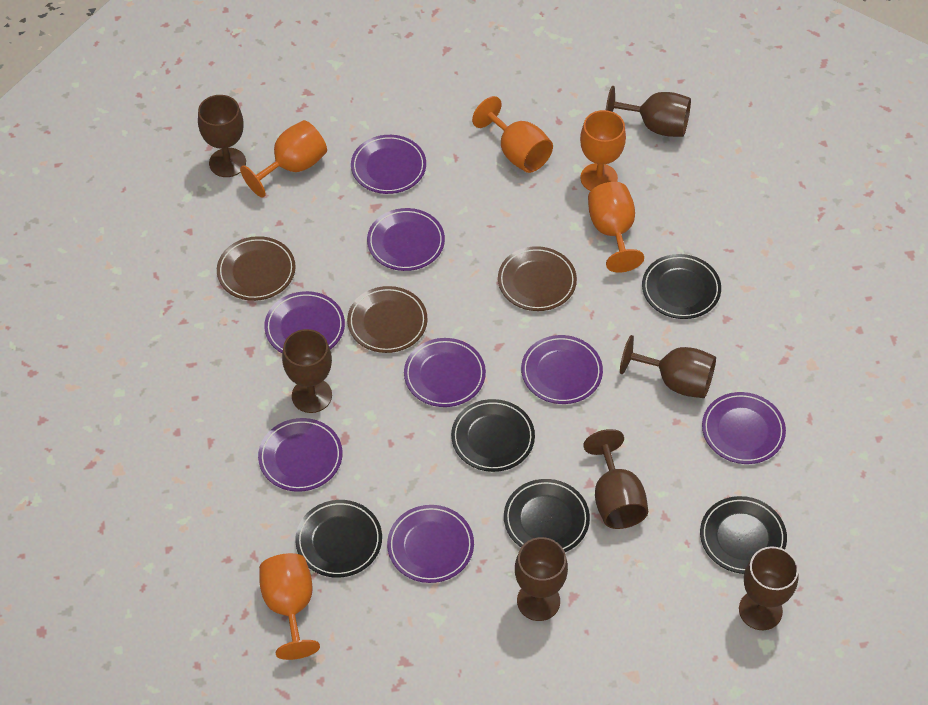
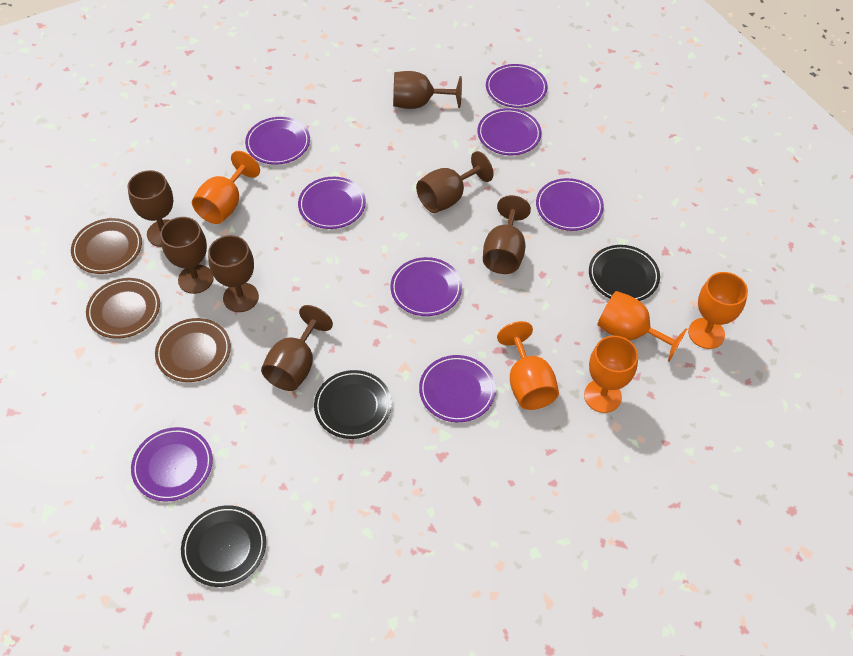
black plate: [295,500,382,578] [451,399,535,472] [504,479,590,552] [642,254,721,319] [700,496,787,574] = 5 -> [181,505,266,587] [314,370,392,439] [589,245,660,301] = 3

